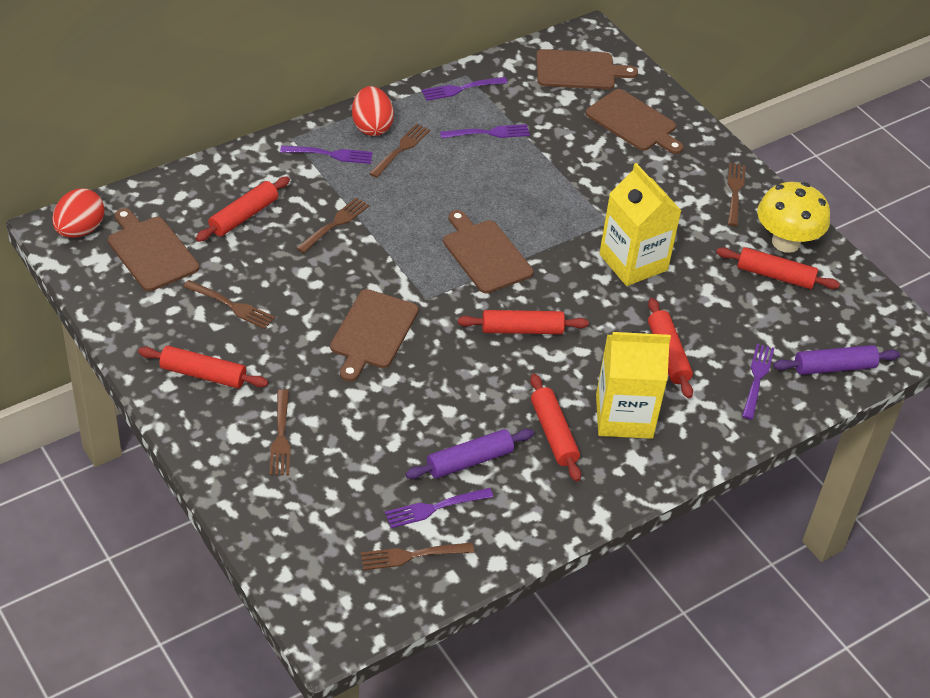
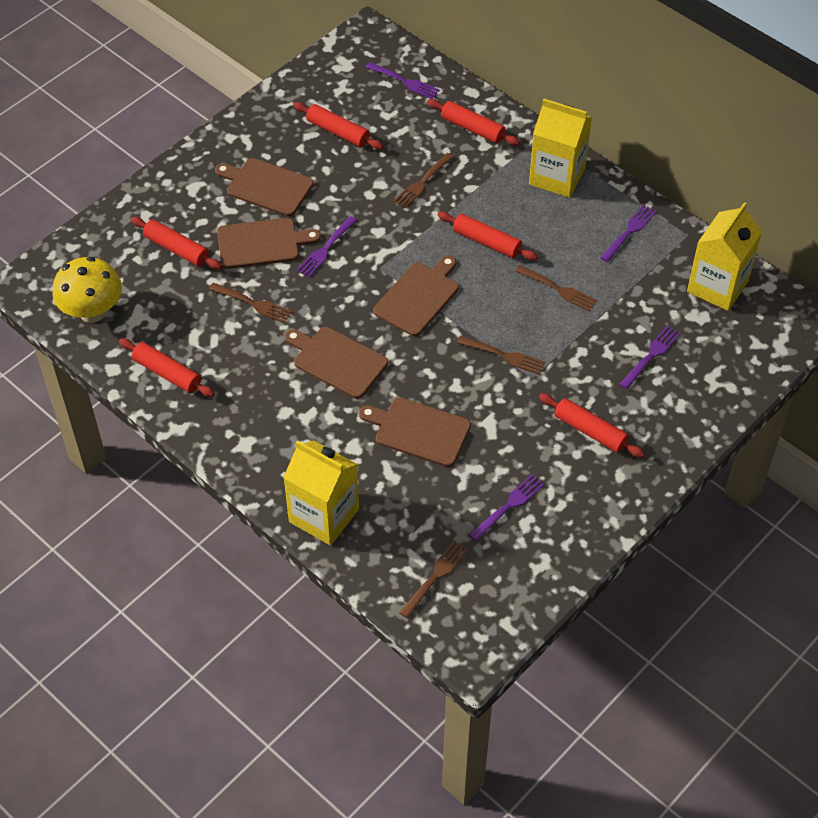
brown fork: [183,280,275,329] [270,389,291,475] [297,197,369,253] [361,542,474,570] [369,124,430,178] [727,163,746,226] = 6 -> [209,283,292,323] [393,153,454,209] [399,541,468,618] [457,336,545,375] [515,265,597,312] = 5
purple rolling pin: [405,429,534,479] [773,345,900,375] = 2 -> none = 0
red egg: [52,188,104,238] [352,86,394,136] = 2 -> none = 0
yellow carton: [596,331,671,439] [599,163,681,286] = 2 -> [283,440,359,546] [529,99,592,198] [687,202,762,311] = 3

